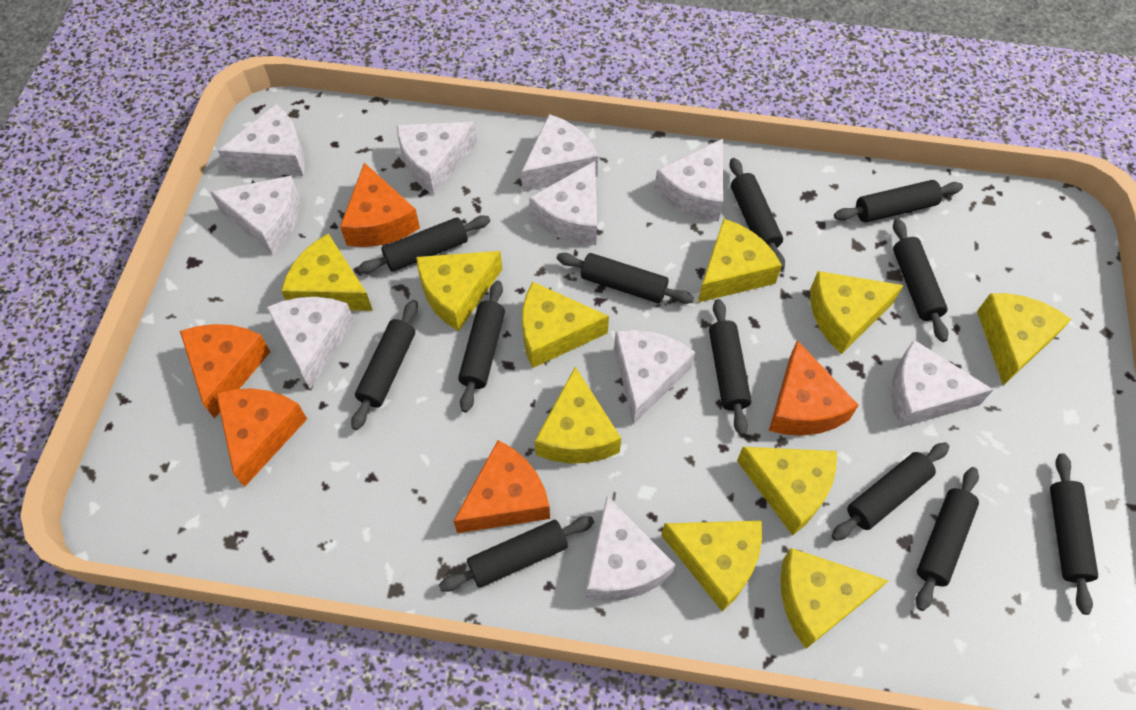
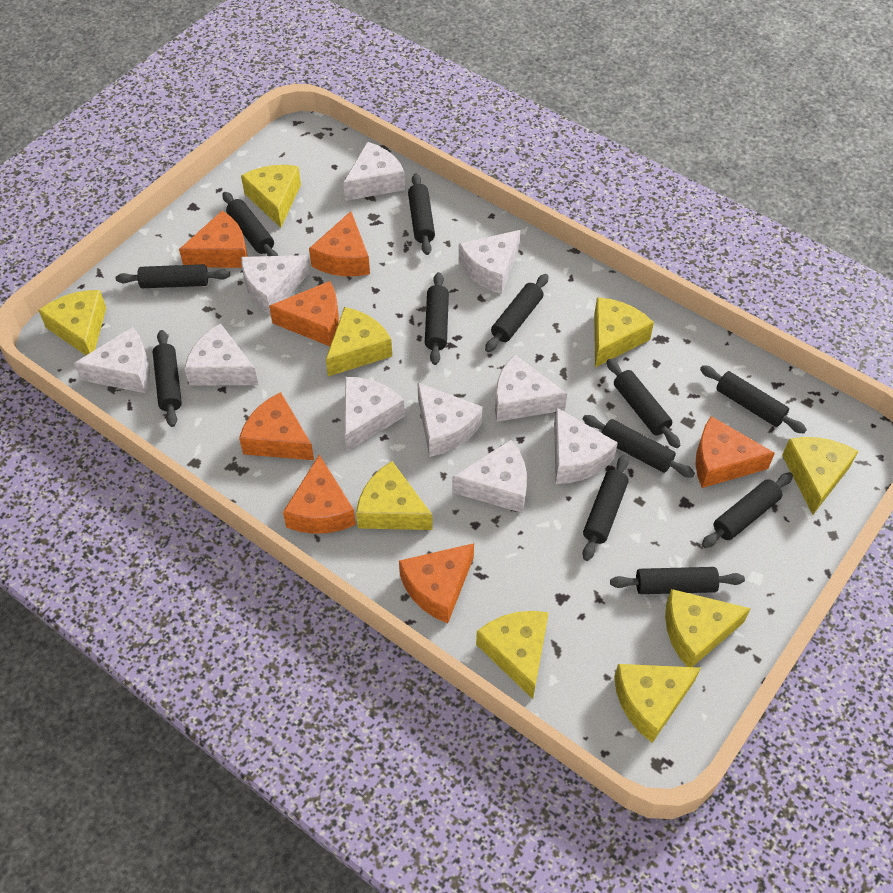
orange cheese: [180,324,271,419] [216,388,307,487] [340,163,420,247] [453,440,550,533] [769,340,859,436] = 5 -> [179,211,248,268] [239,392,314,460] [269,281,339,346] [283,455,356,534] [309,211,370,276] [399,543,474,623] [695,416,775,488] = 7
yellow cheese: [281,233,373,311] [416,251,503,331] [522,282,609,368] [535,367,621,463] [661,521,762,612] [698,219,782,303] [737,447,837,536] [780,548,889,649] [810,271,904,354] [977,293,1072,386] = 10 -> [38,290,106,355] [241,165,301,228] [326,307,392,376] [356,461,433,530] [476,611,549,699] [594,297,654,368] [614,664,701,743] [665,589,751,667] [782,437,858,515] = 9

